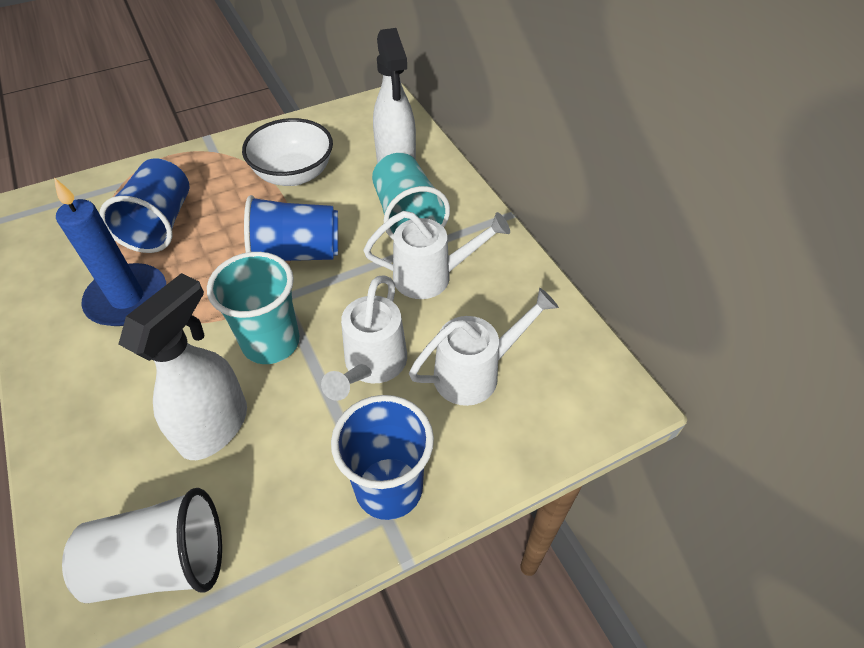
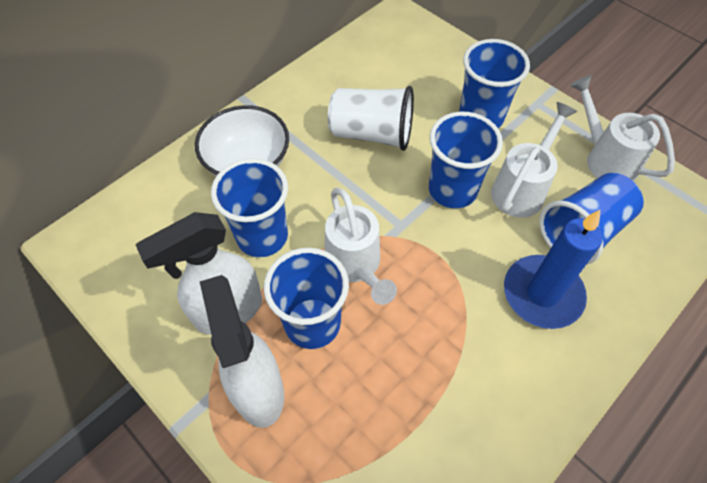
blue cup: [99,158,190,253] [244,195,338,261] [331,395,434,520] = 3 -> [211,158,288,257] [264,248,349,349] [429,112,503,209] [459,39,530,128] [539,173,644,264] = 5
turquoise cup: [207,252,300,364] [372,153,450,239] = 2 -> none = 0

